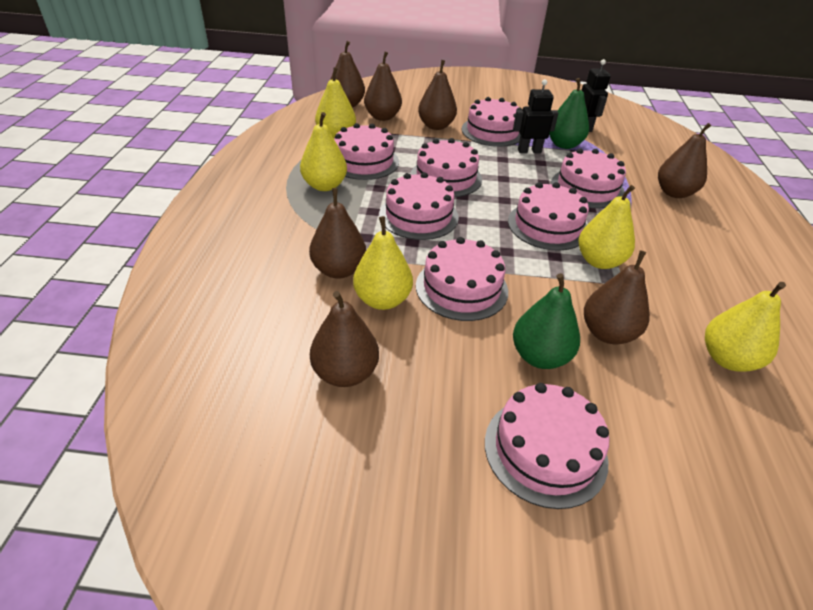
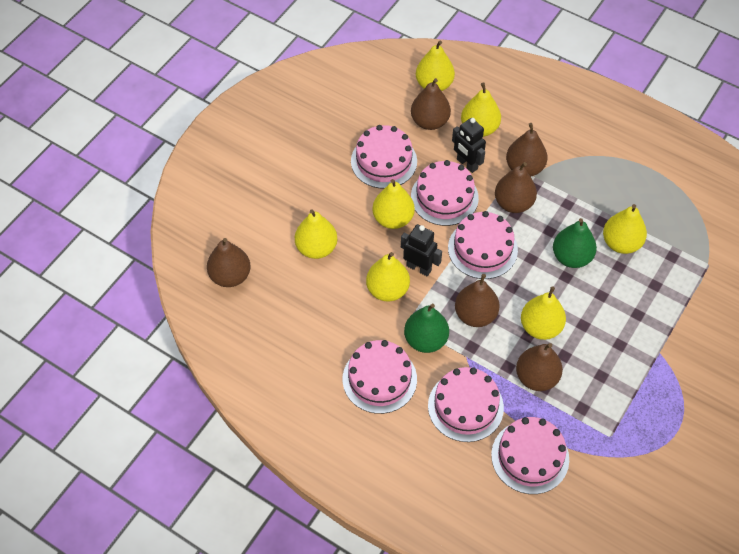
brown pear: [309,188,366,279] [310,291,379,387] [330,41,365,108] [364,52,402,121] [418,60,457,130] [584,250,650,344] [658,123,711,198] = 7 -> [207,238,251,287] [411,78,451,130] [455,274,500,327] [495,162,537,213] [506,123,548,177] [516,343,563,391] = 6
pink cake: [334,123,399,180] [379,172,459,240] [410,138,482,197] [416,237,508,321] [462,97,522,147] [485,383,609,509] [508,182,589,250] [551,148,626,208] = 8 -> [343,340,417,414] [351,125,417,189] [411,160,479,226] [428,367,504,442] [448,211,518,279] [491,417,569,494] = 6
yellow pear: [300,112,347,191] [315,68,356,138] [353,216,413,310] [578,185,635,269] [705,282,786,372] = 5 -> [295,209,337,259] [366,252,410,301] [372,179,415,229] [416,41,455,91] [461,82,501,137] [521,286,566,340] [603,204,647,254] = 7

